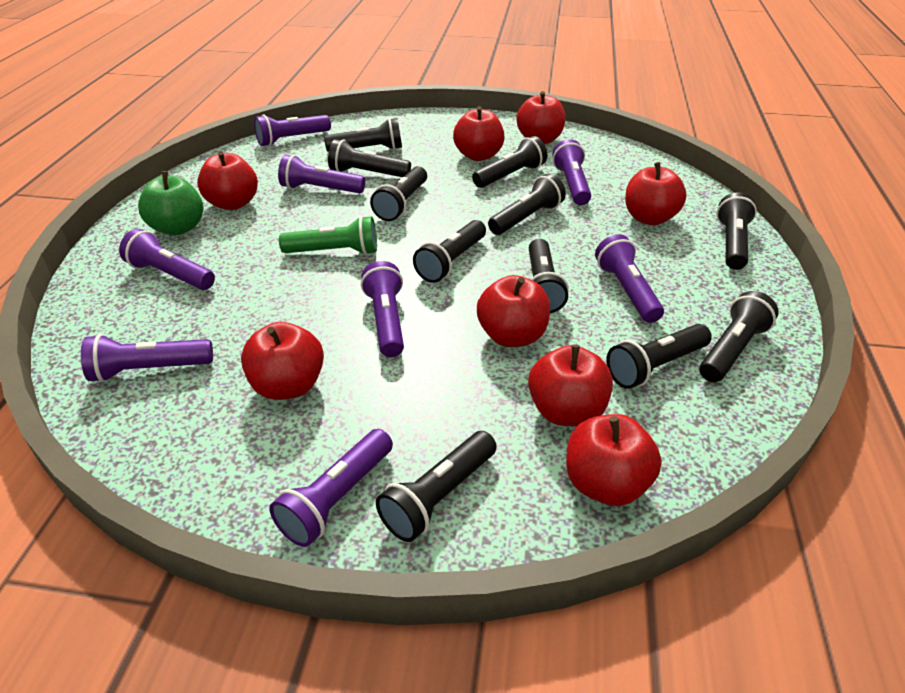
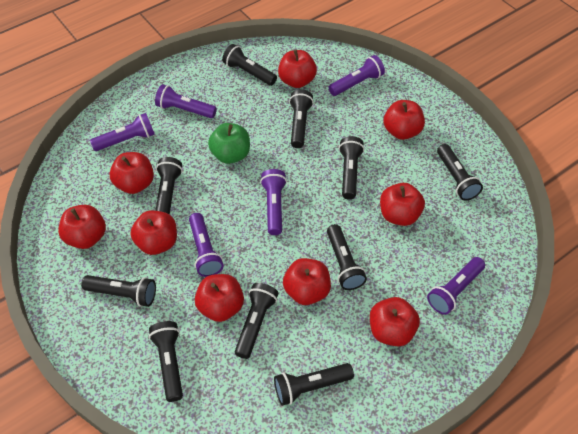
black flashlight: [324,118,402,152] [328,139,411,177] [370,166,427,221] [376,431,497,542] [413,220,486,283] [472,136,547,188] [488,173,566,235] [529,239,569,313] [606,324,712,389] [699,291,779,382] [717,192,757,270] = 11 -> [81,275,156,307] [149,321,183,402] [156,157,183,215] [222,44,277,86] [235,283,278,359] [274,363,354,406] [289,89,314,148] [327,224,367,290] [339,136,364,200] [437,144,483,201] = 10
green flashlight: [279,216,377,255] = 1 -> none = 0
purple flashlight: [81,334,213,382] [119,229,215,290] [254,115,331,146] [269,429,393,547] [278,154,365,194] [361,261,404,357] [552,139,591,205] [595,234,664,323] = 8 -> [90,113,155,151] [155,84,217,118] [189,213,223,277] [260,169,287,235] [329,55,385,96] [427,257,485,315] = 6
red apple: [197,151,258,210] [241,322,324,400] [453,106,504,161] [477,275,550,347] [516,91,566,144] [528,344,613,426] [566,414,662,506] [625,162,687,225] = 8 -> [58,205,106,249] [109,152,154,194] [130,210,177,255] [195,274,244,322] [278,50,317,88] [283,258,331,305] [370,297,420,346] [380,183,425,226] [384,100,425,140] = 9

